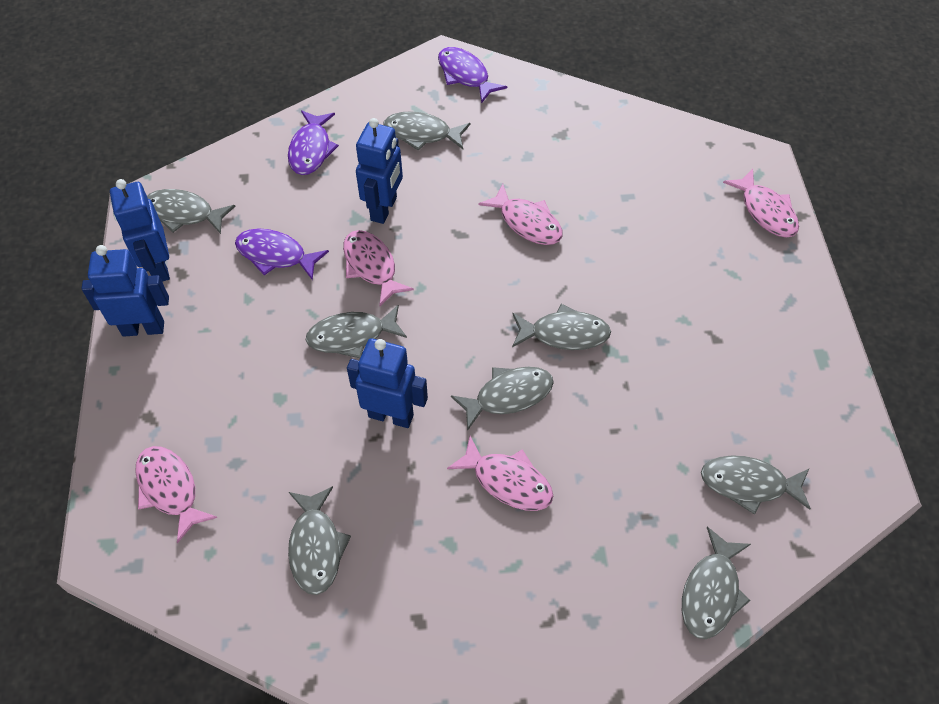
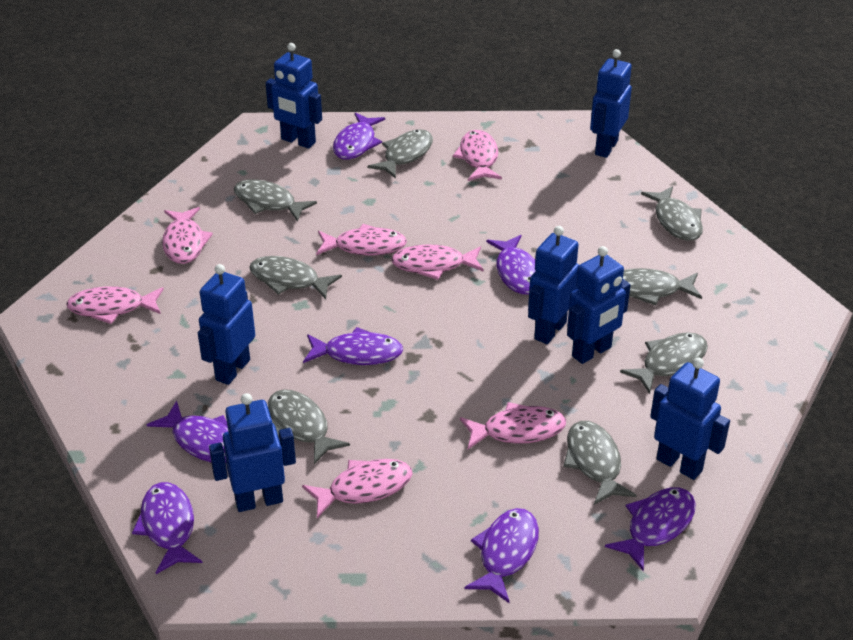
blue robot: [81,245,169,337] [110,179,170,282] [347,338,428,428] [356,118,403,224] = 4 -> [198,264,255,385] [209,393,296,512] [266,43,322,149] [528,226,579,344] [567,246,630,364] [590,49,632,158] [650,358,730,480] = 7
pink fish: [135,446,217,544] [343,230,414,306] [447,436,553,511] [479,184,563,245] [723,169,799,238] = 5 -> [66,286,164,324] [162,207,213,264] [302,459,413,518] [316,224,407,256] [391,245,484,280] [453,130,502,181] [460,402,566,449] = 7
purple fish: [235,229,329,280] [288,110,339,175] [438,47,507,103] = 3 -> [132,482,203,574] [147,401,228,463] [303,327,403,365] [333,112,385,160] [464,508,539,603] [486,235,536,295] [605,487,696,571] = 7

